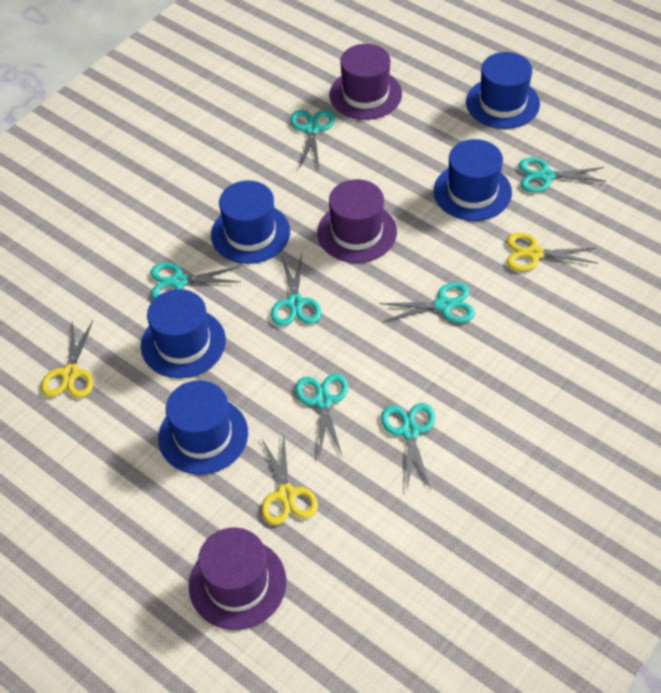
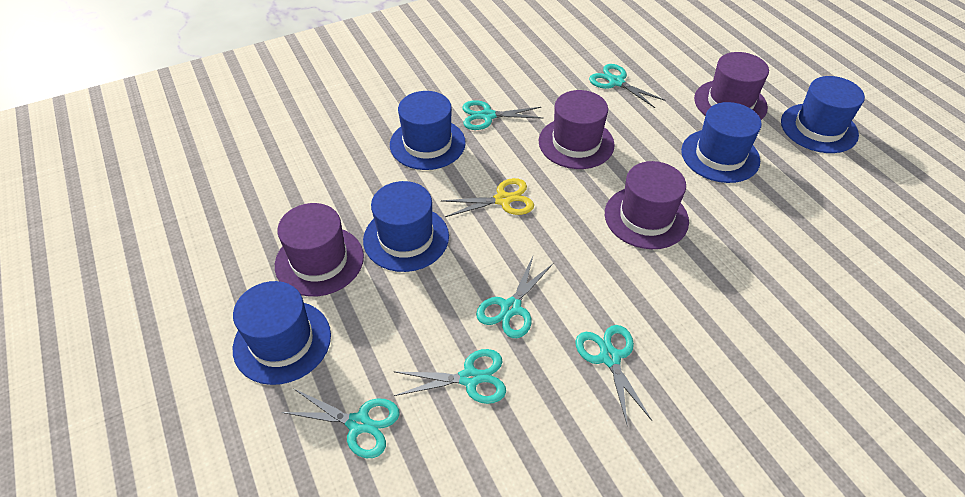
purple hat: [189,528,287,630] [317,179,397,263] [329,44,402,120] = 3 -> [275,203,364,296] [539,90,615,169] [605,161,689,249] [694,52,769,120] = 4
turquoise scissors: [150,262,240,299] [271,254,321,326] [290,110,335,168] [295,373,348,458] [379,282,475,323] [381,403,435,490] [519,158,605,193] = 7 -> [281,388,400,458] [394,349,506,404] [463,100,544,130] [476,257,553,338] [576,325,652,427] [589,64,665,108] = 6
yellow scissors: [41,321,94,398] [261,435,318,525] [507,233,598,271] = 3 -> [441,178,534,217] = 1

